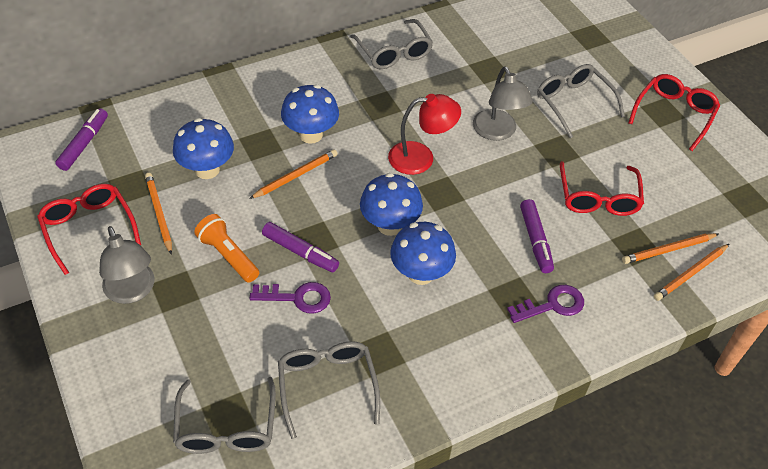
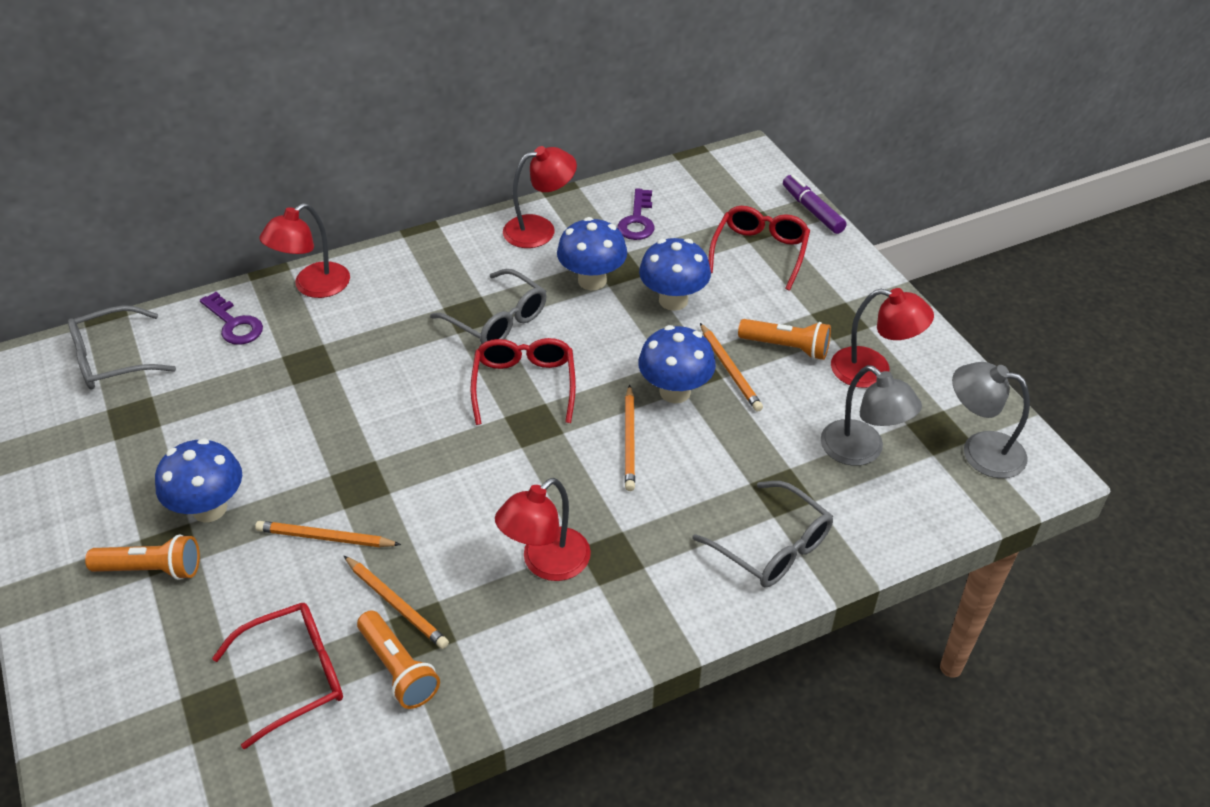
grey glasses: [173,377,276,454] [278,341,380,439] [350,19,433,69] [537,64,625,138] = 4 -> [68,305,176,389] [430,269,547,344] [692,481,833,587] = 3
orange flashlight: [194,214,259,283] = 1 -> [85,534,200,580] [357,610,440,709] [738,319,831,360] = 3
purple marker: [55,109,108,171] [262,222,339,272] [520,199,554,273] = 3 -> [783,175,846,234] = 1
red lamp: [388,94,461,175] = 1 -> [259,203,350,298] [495,478,591,581] [503,146,577,248] [831,288,934,388] = 4

